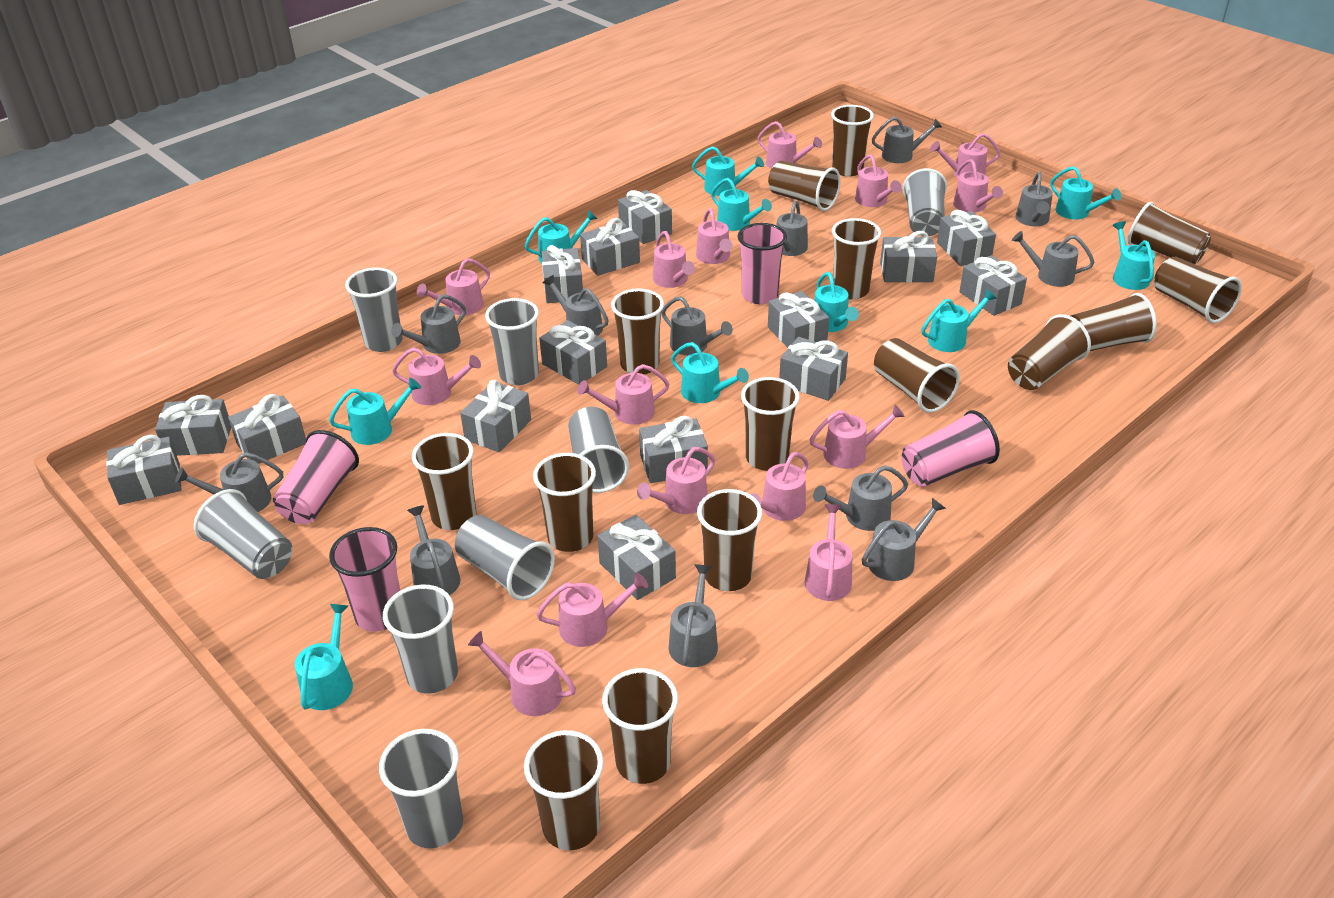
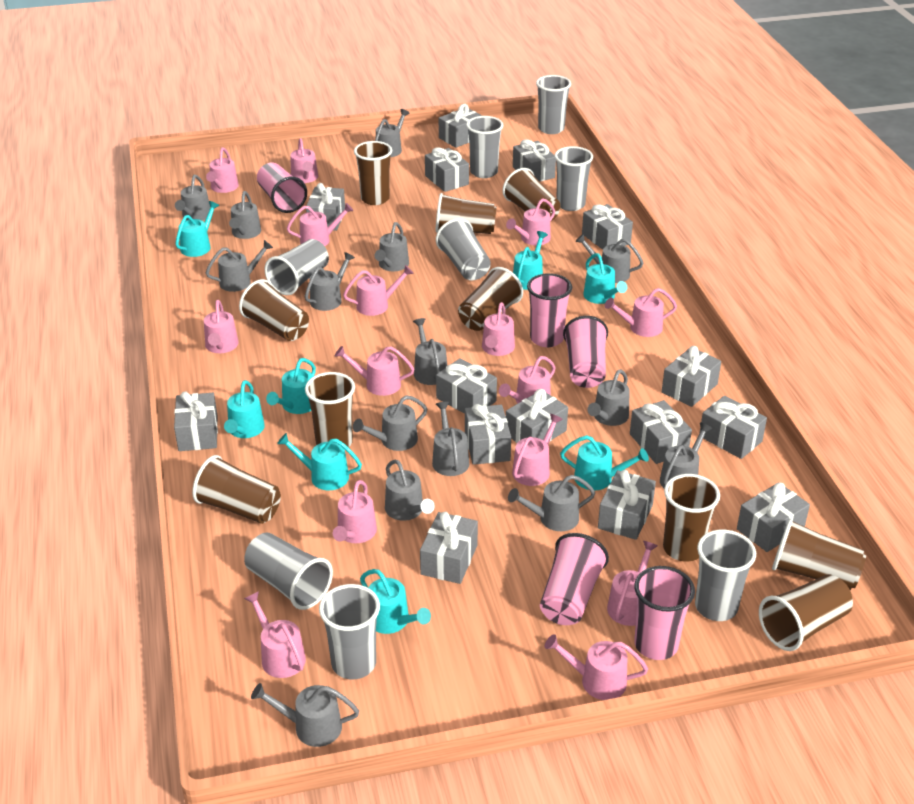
brown cup: [412,433,476,530] [524,730,604,850] [533,453,596,552] [602,668,678,784] [611,288,664,375] [697,489,762,591] [741,377,800,471] [768,161,840,211] [831,105,874,177] [832,218,881,300] [874,338,960,413] [1008,314,1091,390] [1071,293,1157,351] [1127,202,1211,264] [1154,257,1242,323] = 15 -> [192,455,281,524] [239,279,309,341] [305,372,355,447] [354,141,392,205] [436,193,497,234] [458,267,523,331] [503,168,560,221] [663,474,720,562] [759,575,853,651] [772,518,866,590] = 10
grey watering can: [175,452,283,512] [391,295,466,354] [407,505,460,595] [543,275,609,336] [661,296,733,355] [668,564,718,667] [777,200,808,256] [813,465,908,531] [862,498,946,581] [872,117,942,163] [1012,231,1095,287] [1015,172,1053,226] = 12 -> [175,175,210,220] [206,240,273,292] [229,191,261,239] [251,683,359,747] [305,252,355,311] [353,395,427,451] [374,222,409,271] [375,109,409,157] [385,460,435,521] [413,318,447,385] [432,402,469,476] [508,475,595,531] [575,234,643,283] [587,369,630,426] [660,422,713,488] = 15
pink cup: [273,430,359,524] [329,527,400,632] [738,223,787,304] [901,410,1000,487] = 4 -> [257,163,307,213] [527,273,572,347] [540,533,609,625] [563,316,608,388] [634,566,695,660] = 5
turquoise watering can: [295,604,353,710] [329,378,421,445] [525,210,598,263] [671,342,749,403] [692,146,764,196] [711,178,772,231] [814,272,859,332] [921,289,997,352] [1050,166,1121,219] [1112,221,1155,290] = 10 -> [175,201,219,257] [224,380,265,438] [266,358,316,414] [277,433,362,490] [360,569,431,634] [513,231,548,290] [560,435,649,490] [583,253,627,304] = 8

